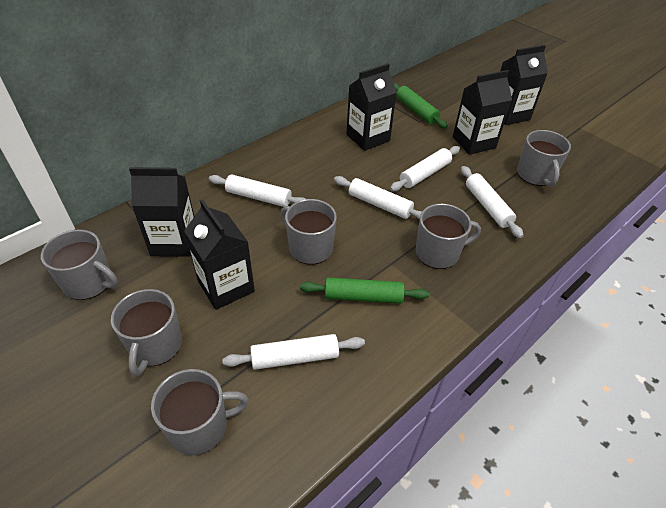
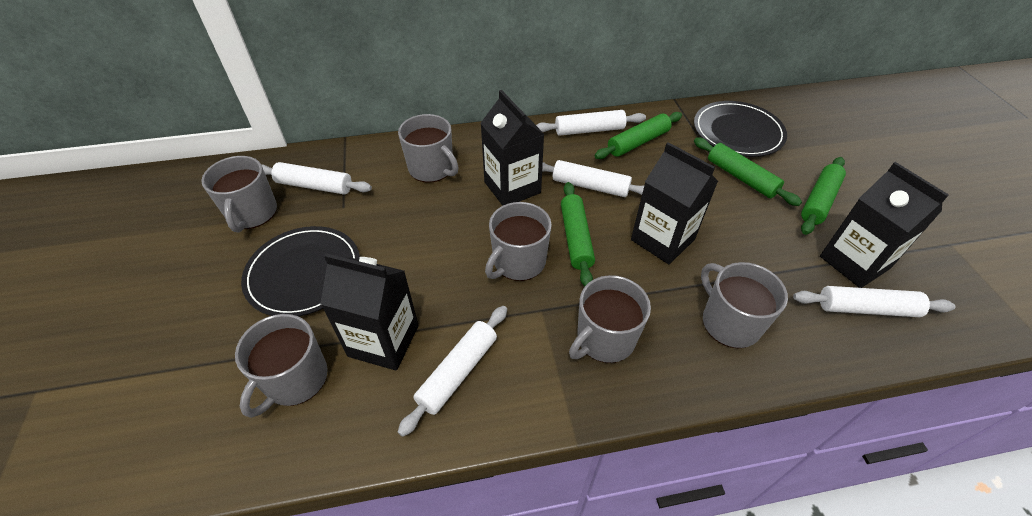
black carton: [129,167,194,256] [184,199,255,310] [346,63,397,151] [453,70,512,155] [500,45,548,125] = 5 -> [320,253,419,370] [481,90,544,206] [631,142,718,264] [820,162,949,288] = 4
black plate: none = 0 -> [241,226,360,316] [694,101,787,157] = 2
green rolling pin: [300,277,429,304] [394,83,448,128] = 2 -> [561,182,595,286] [595,112,682,159] [694,137,802,206] [801,157,846,235] = 4

